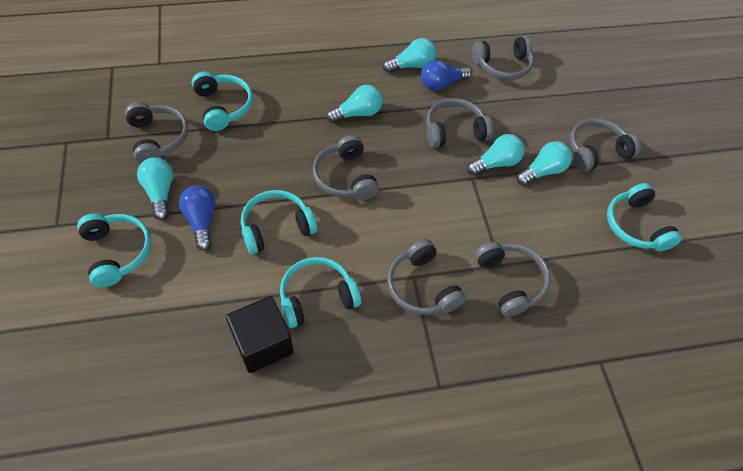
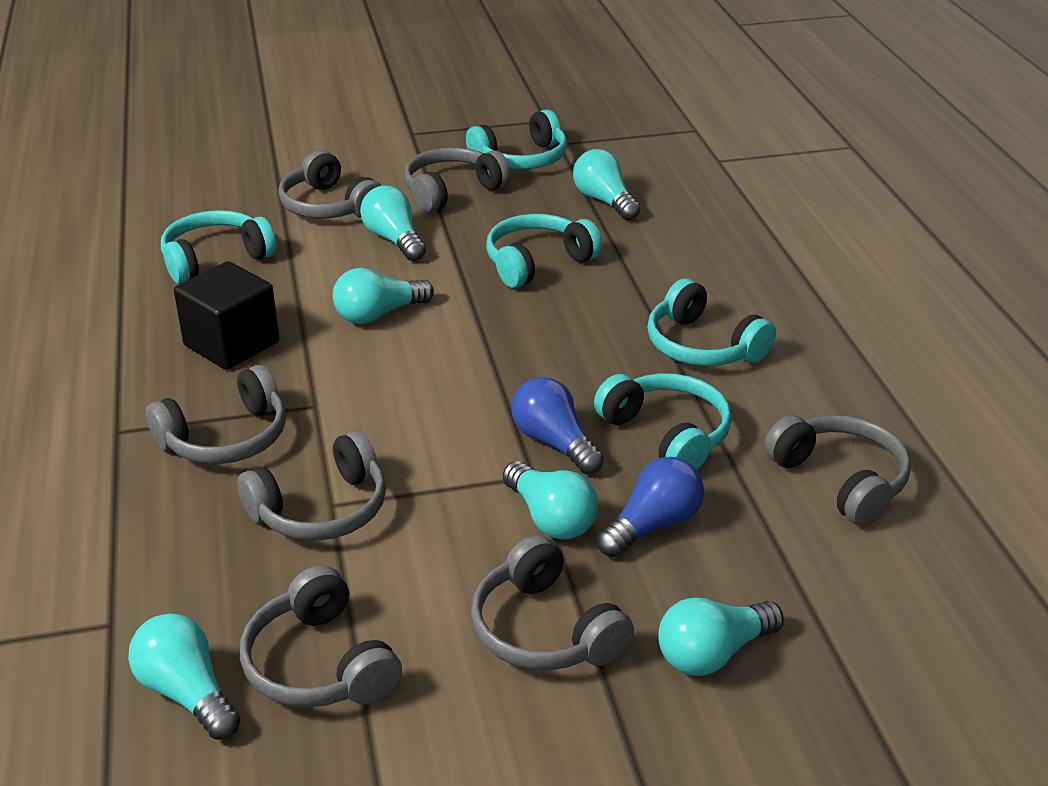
turquoise light bulb: [137,157,173,220] [326,85,383,123] [383,38,436,73] [467,134,525,176] [517,141,572,186] = 5 -> [128,614,241,740] [333,268,434,324] [360,186,426,261] [503,461,598,540] [573,149,640,221] [658,597,784,676] = 6

